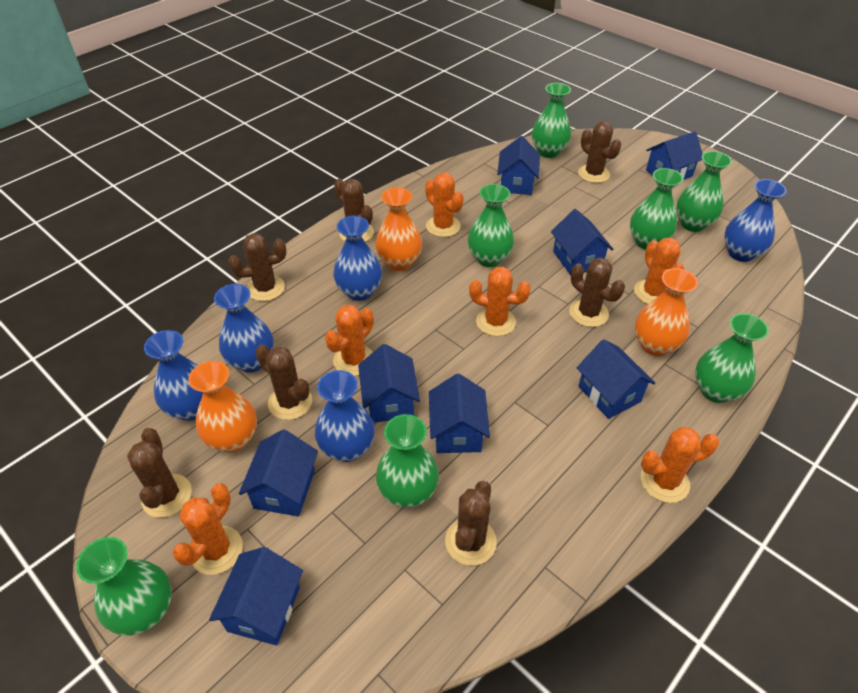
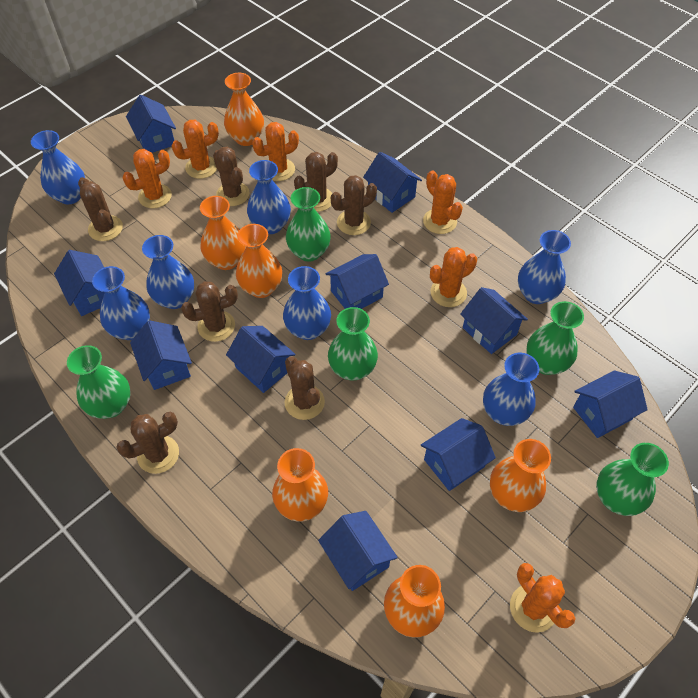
blue house: [209,547,303,646] [239,429,318,516] [358,344,420,423] [429,373,490,453] [497,136,540,195] [551,209,613,275] [577,339,655,419] [646,131,703,180] = 8 -> [54,250,105,316] [126,95,176,153] [130,320,192,390] [226,326,296,393] [318,511,398,591] [325,254,389,309] [363,152,422,213] [421,418,496,491] [460,287,528,354] [573,371,648,438] = 10
blue vase: [144,330,203,421] [214,284,274,372] [315,370,375,462] [333,216,382,301] [724,179,787,262] = 5 -> [31,130,85,205] [92,266,150,340] [142,235,194,309] [247,160,291,234] [283,266,331,340] [483,353,539,426] [518,230,571,304] = 7
green vase: [76,537,172,636] [376,414,439,508] [468,184,514,267] [532,83,571,158] [630,168,683,250] [676,151,732,232] [695,313,769,403] = 7 -> [67,345,131,419] [286,187,331,262] [328,307,378,381] [526,301,584,375] [596,443,669,516] = 5
orange vase: [189,361,257,452] [375,187,422,271] [635,268,698,356] = 3 -> [200,196,246,270] [224,73,264,146] [236,224,282,298] [272,448,328,522] [384,565,445,638] [490,439,551,512] = 6

